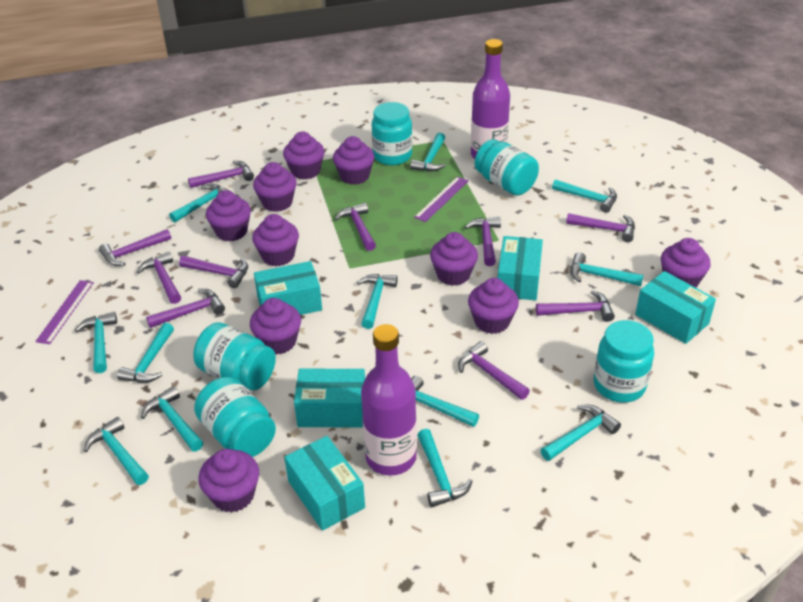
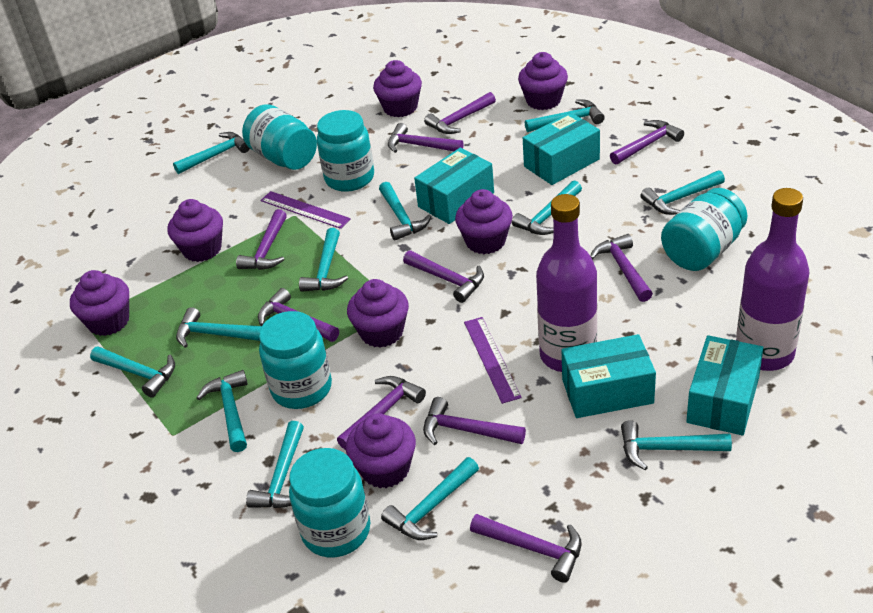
purple cupcake: [198,449,259,513] [206,190,251,241] [250,298,301,355] [252,214,299,266] [253,162,297,212] [283,132,325,180] [333,136,375,185] [430,232,478,286] [468,278,519,334] [661,238,711,288] = 10 -> [70,270,129,336] [167,199,223,262] [346,413,416,488] [347,279,409,347] [373,60,422,117] [455,189,513,254] [518,52,568,110] = 7
turquoise box: [254,261,322,315] [284,436,365,531] [294,369,365,428] [498,236,543,300] [635,271,716,344] = 5 -> [414,148,494,224] [523,112,600,185] [562,334,656,418] [686,335,763,435] = 4

